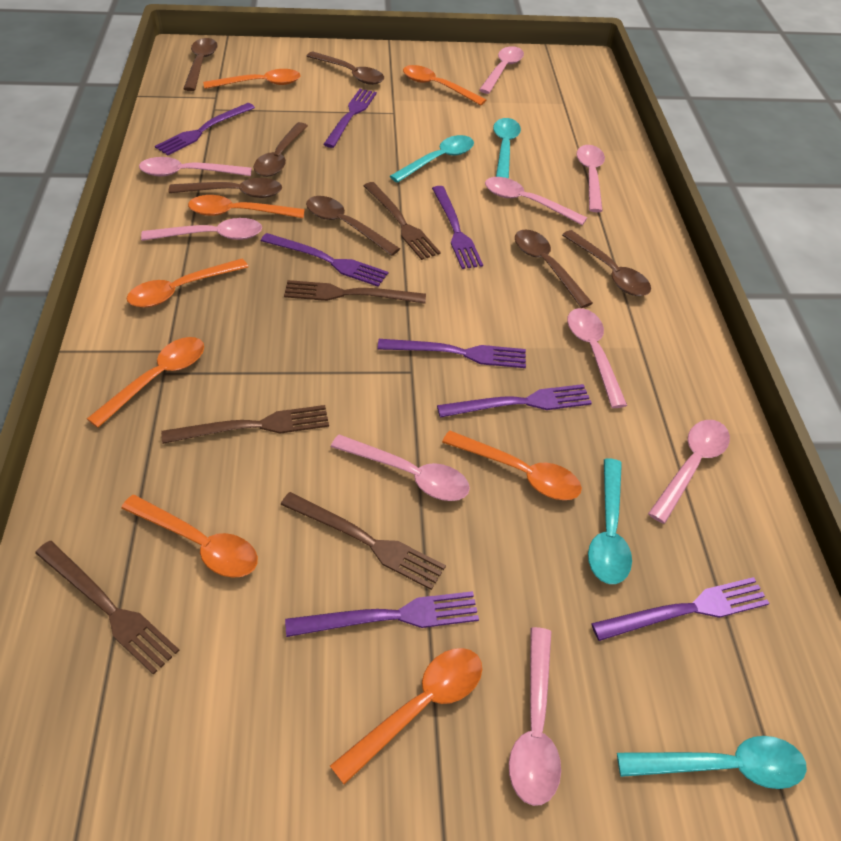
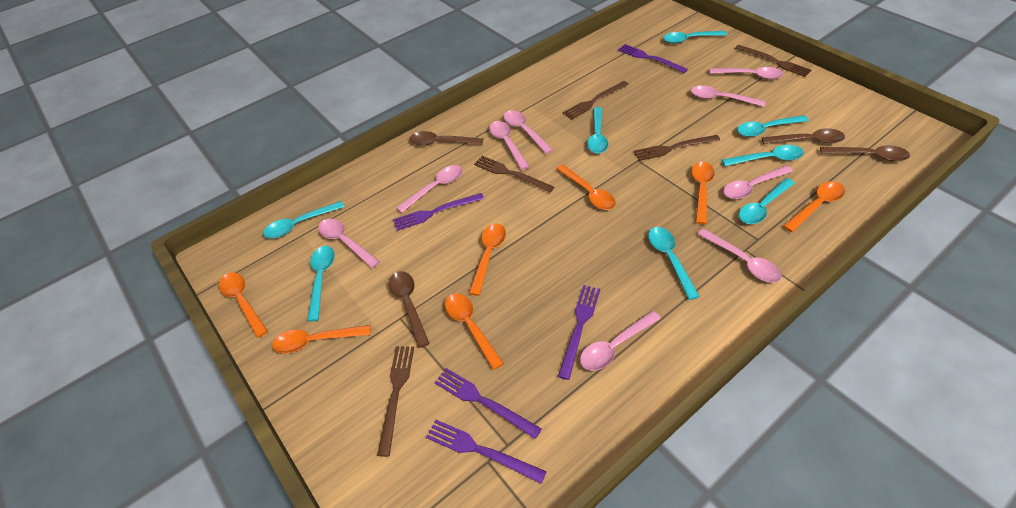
brown spoon: [168,178,282,198] [183,38,218,91] [254,122,308,177] [306,196,400,256] [307,52,384,85] [515,229,593,308] [562,230,651,296] = 7 -> [389,271,430,348] [410,131,483,145] [762,128,845,144] [820,145,910,161] = 4
orange spoon: [87,337,204,428] [121,495,258,578] [126,259,248,308] [188,195,305,218] [203,69,301,89] [330,648,482,785] [403,65,486,105] [442,430,582,500] = 8 -> [219,272,268,338] [272,325,371,353] [445,293,504,370] [469,224,506,296] [556,164,616,210] [691,162,715,224] [783,181,845,232] = 7
purple fork: [155,103,255,155] [261,233,388,287] [285,591,479,637] [323,89,377,148] [378,339,526,368] [432,186,483,269] [437,384,592,417] [591,577,770,641] = 8 -> [393,193,484,231] [426,420,547,484] [434,368,542,439] [558,285,600,380] [618,44,688,73] = 5
turquoise spoon: [390,135,474,183] [493,118,521,179] [588,458,632,584] [617,736,807,789] = 4 -> [263,201,344,238] [307,246,335,321] [587,107,608,154] [648,227,700,300] [663,31,727,44] [722,145,804,166] [737,115,809,137] [739,178,795,224] = 8

